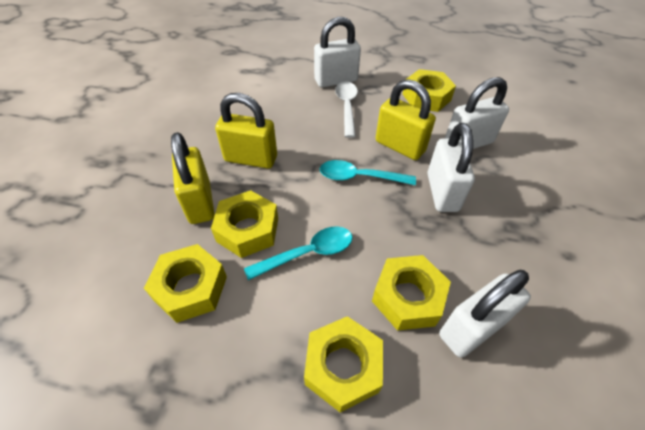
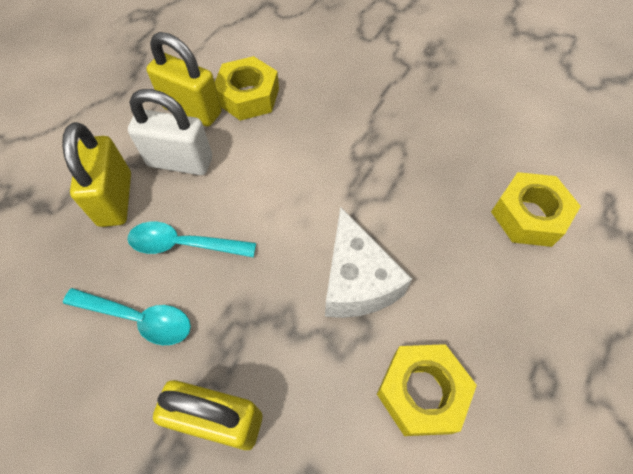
white cheese: none = 0 -> [325,206,412,318] = 1
white padlock: [314,17,361,88] [427,123,475,212] [439,270,531,357] [445,77,509,149] = 4 -> [128,89,212,175] = 1
white spoon: [335,81,358,138] = 1 -> none = 0
yellow nut: [144,244,227,323] [211,190,278,258] [304,316,383,412] [372,255,451,331] [403,69,456,112] = 5 -> [215,56,279,121] [377,344,477,436] [491,172,581,247] = 3

